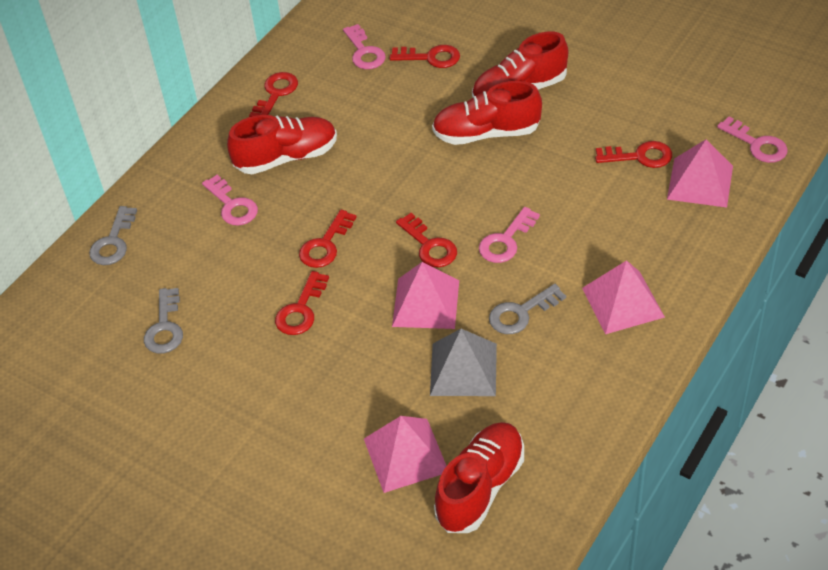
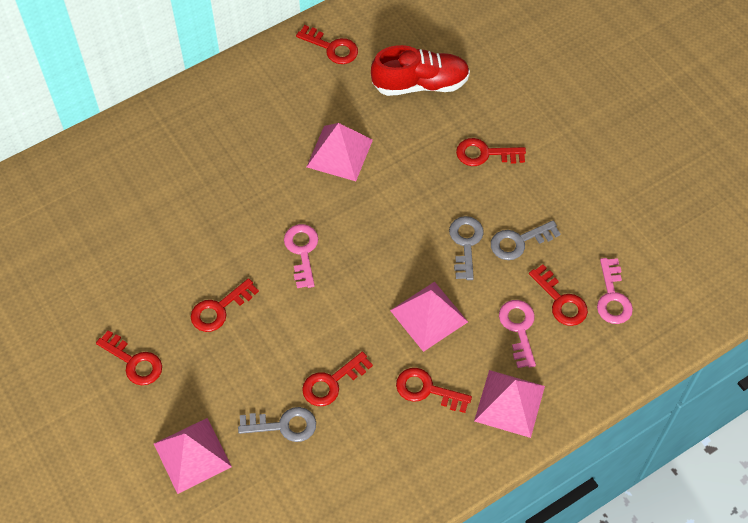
grey pyramid: [430,329,497,396] = 1 -> none = 0
pink key: [202,175,258,225] [343,24,386,69] [479,207,540,263] [717,117,787,163] = 4 -> [284,224,318,288] [499,300,536,368] [597,258,633,324] = 3
red key: [249,72,298,117] [275,271,329,335] [299,210,357,268] [390,45,460,68] [396,213,457,267] [595,141,672,168] = 6 -> [96,330,162,385] [191,278,259,332] [296,25,358,64] [302,352,373,406] [396,368,472,413] [456,138,526,166] [529,264,588,326] = 7
red shoe: [227,115,337,174] [432,81,542,145] [434,422,524,533] [472,31,568,98] = 4 -> [371,45,470,96] = 1

